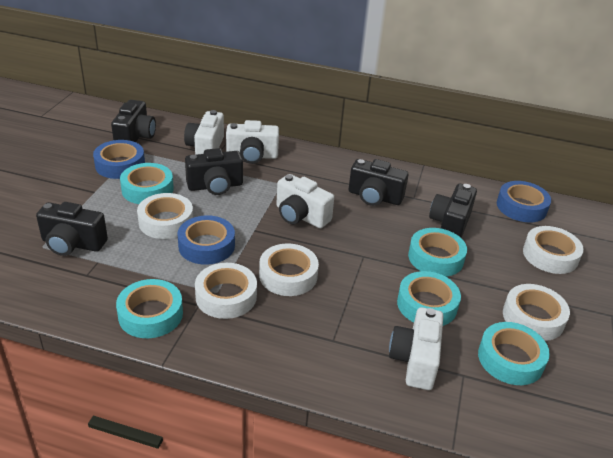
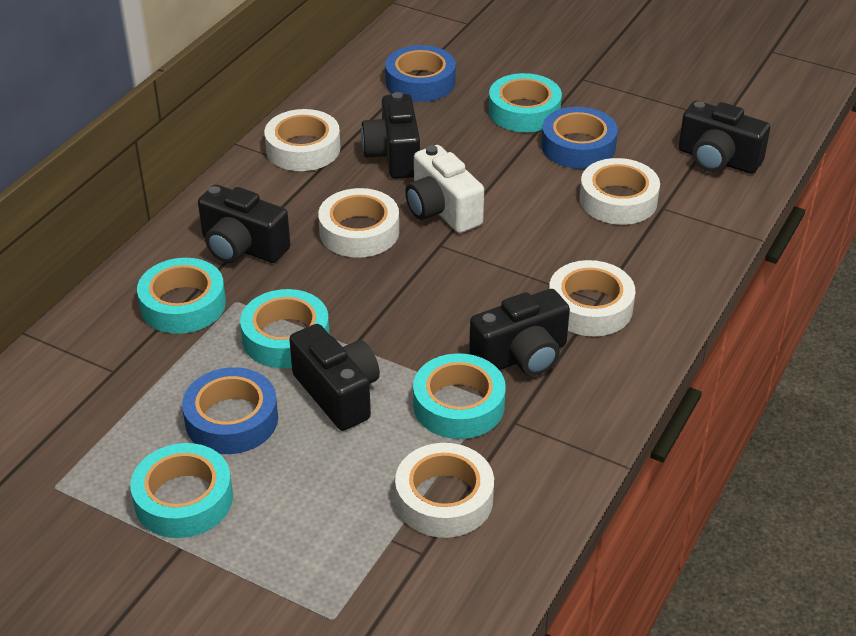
white camera: [184,110,224,155] [226,120,279,164] [276,174,334,228] [389,307,443,390] = 4 -> [405,145,484,233] = 1

